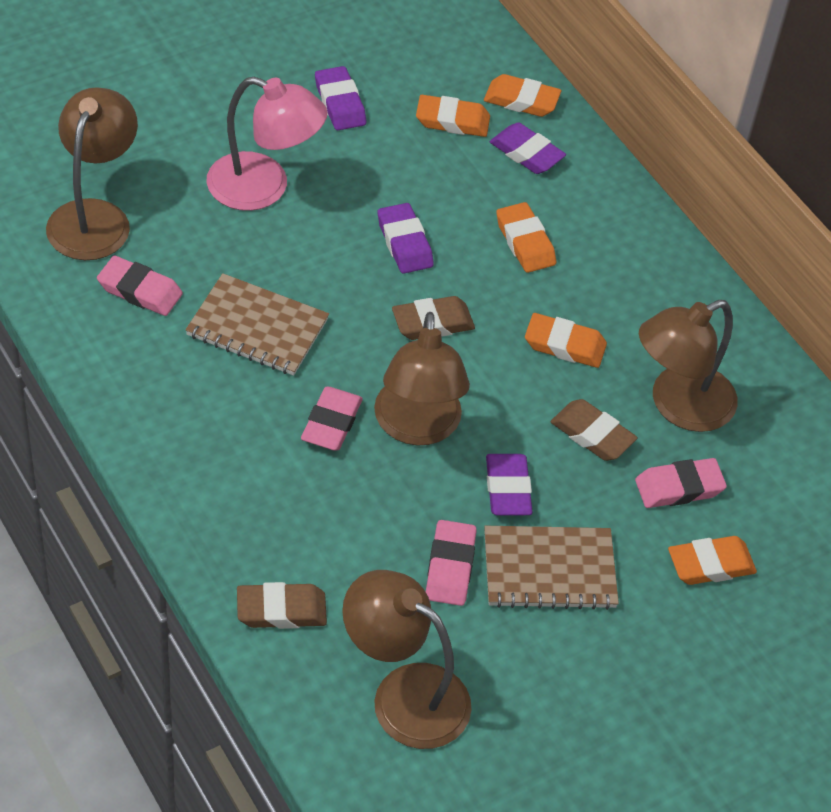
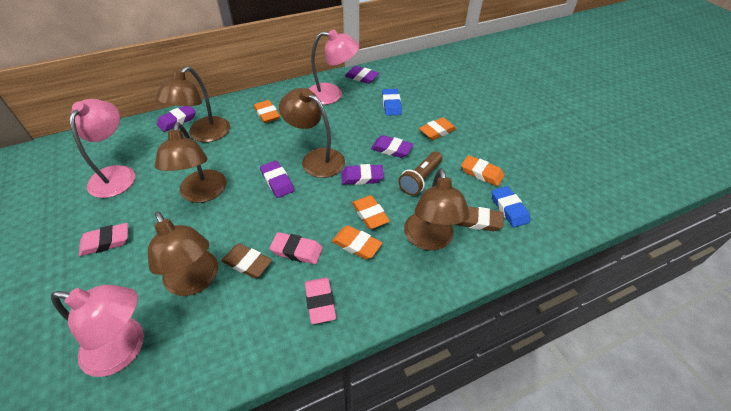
blue eraser: none = 0 -> [382,89,402,116] [491,186,530,228] = 2
brown eraser: [237,582,327,629] [392,296,475,340] [551,399,637,461] = 3 -> [222,243,272,278] [455,206,503,231] = 2
brown flashlight: none = 0 -> [399,151,442,196] = 1
brown lamp: [46,87,138,260] [342,570,471,749] [374,312,470,445] [639,300,738,432] = 4 -> [148,211,218,296] [155,122,227,203] [156,66,230,142] [279,88,345,178] [404,168,470,251] = 5
brown notebook: [185,273,329,376] [484,526,619,610] = 2 -> none = 0
pink eraser: [97,256,183,316] [301,387,363,451] [426,520,477,606] [635,458,727,508] = 4 -> [79,223,128,256] [269,232,323,264] [305,277,336,324] = 3
pink lamp: [206,77,328,211] = 1 -> [51,285,144,377] [69,99,135,198] [309,29,359,105] = 3
purple eraser: [315,66,366,130] [378,203,434,274] [486,454,532,515] [490,122,566,174] = 4 -> [157,106,196,132] [260,160,295,198] [341,164,384,185] [345,66,379,84] [371,135,413,158] = 5

